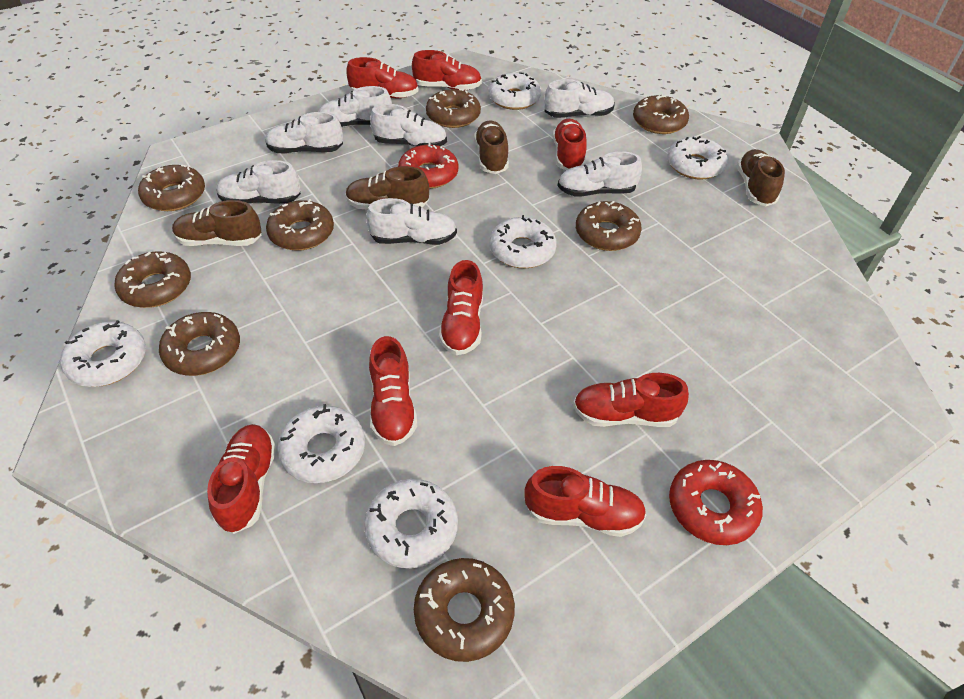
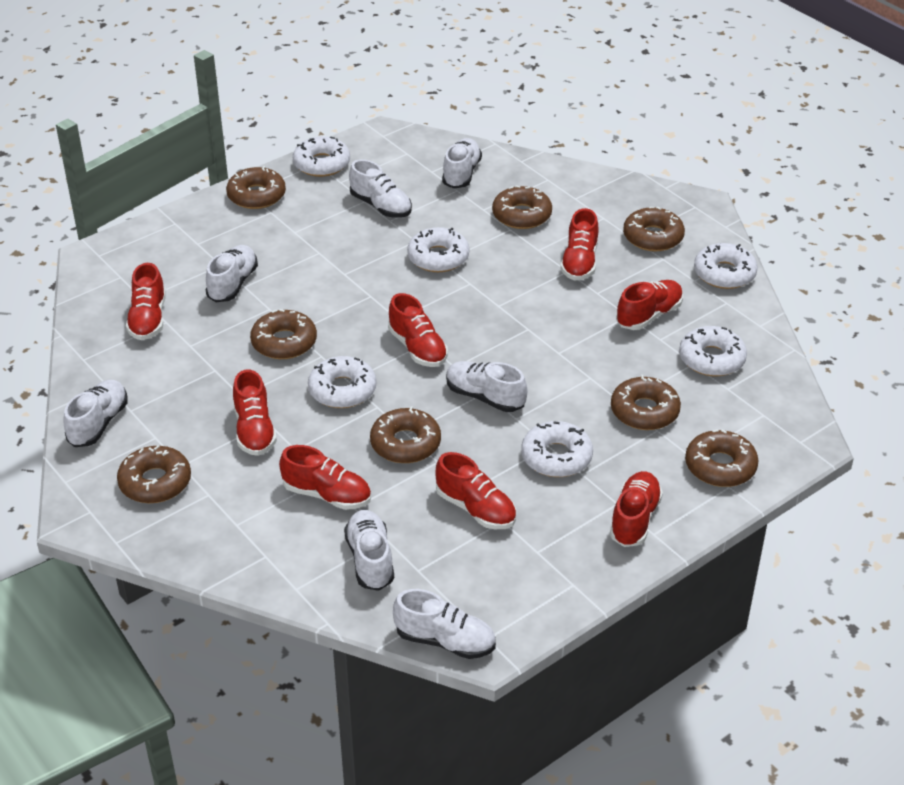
brown shoe: [172,200,262,246] [345,166,429,209] [474,120,509,174] [737,149,785,206] = 4 -> none = 0
red donut: [398,143,458,189] [669,460,763,545] = 2 -> none = 0

